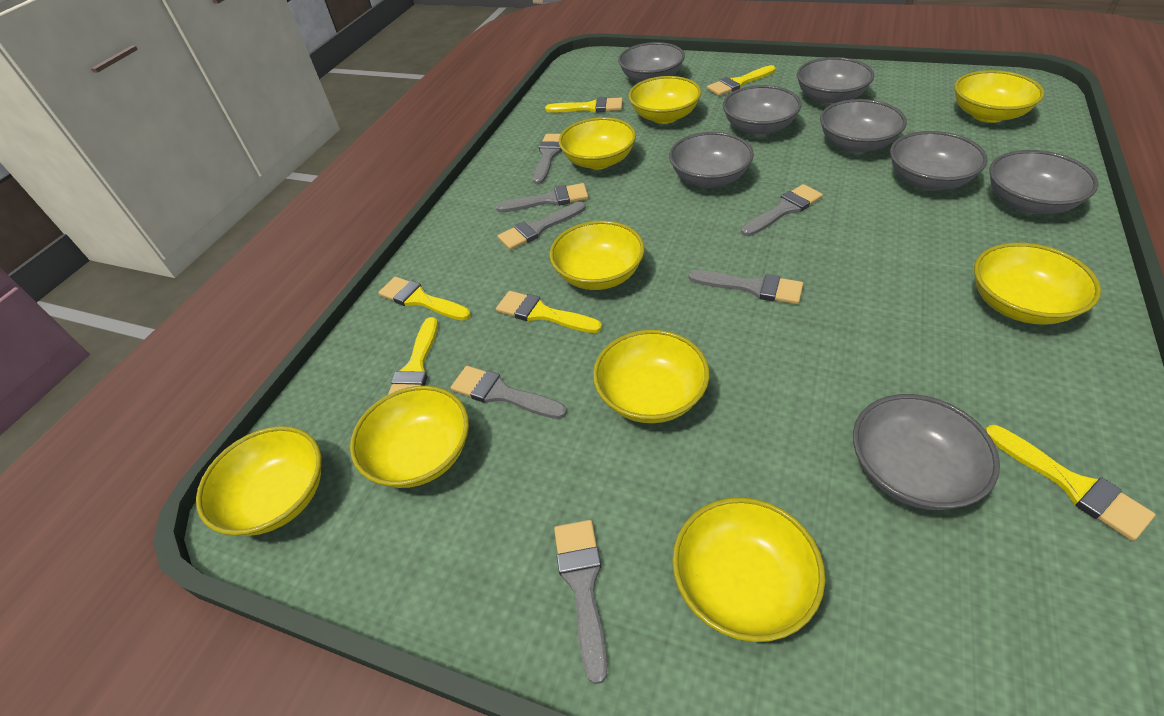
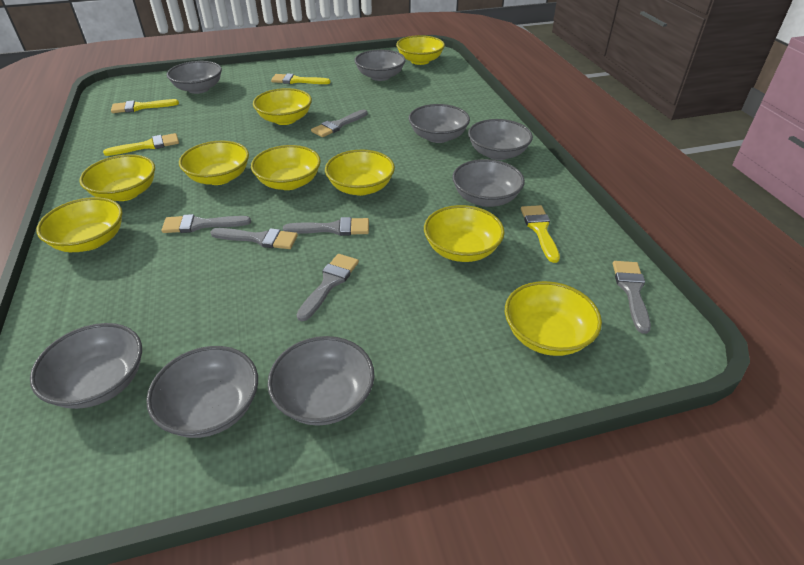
grey brush: [450,366,567,419] [496,183,588,212] [498,202,586,250] [533,134,562,184] [554,520,608,684] [689,270,803,304] [741,184,823,236] = 7 -> [162,214,251,233] [210,228,298,249] [283,217,369,236] [296,254,359,321] [311,109,368,137] [613,261,651,334] = 6
yellow brush: [378,277,471,321] [388,317,438,395] [496,291,602,333] [545,97,623,113] [707,65,776,96] [985,425,1156,541] = 6 -> [103,133,179,156] [111,99,179,113] [271,73,331,84] [521,205,560,263] = 4

